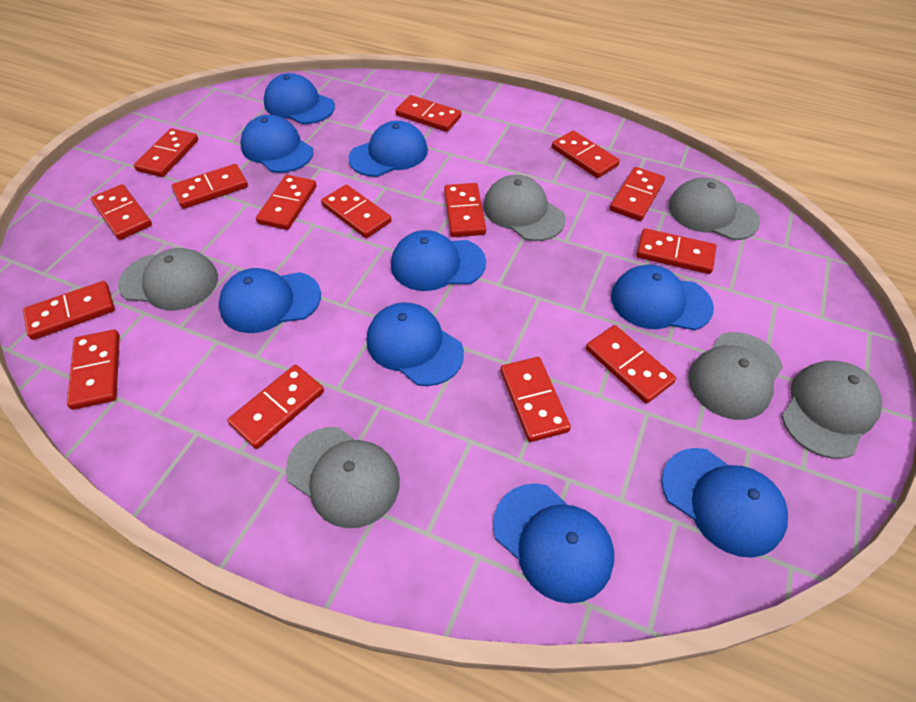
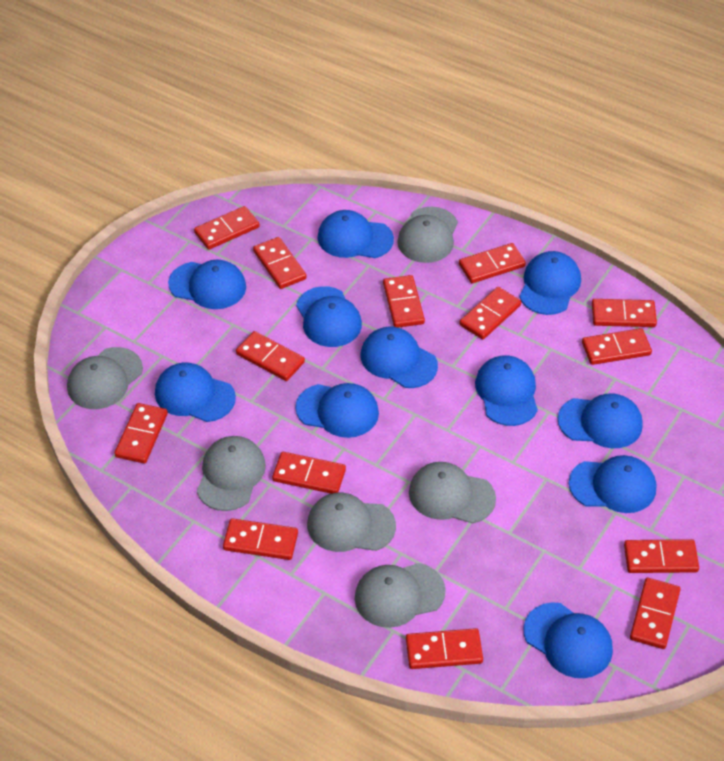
blue cap: [219,268,321,333] [240,115,313,173] [264,73,335,124] [348,121,428,177] [367,302,464,386] [391,230,486,291] [493,483,614,604] [611,265,714,330] [661,448,788,558] = 9 -> [155,362,236,422] [168,259,246,309] [295,383,379,438] [296,286,362,347] [317,210,394,258] [361,327,438,388] [475,355,538,426] [519,251,581,315] [523,602,613,678] [557,394,643,448] [569,455,656,513] = 11
red domino: [23,281,115,340] [67,330,120,410] [91,184,152,240] [134,128,198,177] [172,164,248,209] [227,365,324,449] [256,175,317,230] [321,184,392,238] [395,95,461,132] [444,183,486,237] [500,357,571,442] [551,130,620,178] [586,325,676,404] [610,167,665,221] [636,228,716,274] = 15 -> [114,403,168,464] [194,206,260,250] [223,518,298,560] [236,331,305,381] [253,237,306,289] [272,452,346,494] [383,275,425,328] [406,628,483,669] [459,243,526,283] [459,287,521,340] [582,328,652,365] [592,299,657,327] [624,539,699,573] [630,578,681,649] = 14

